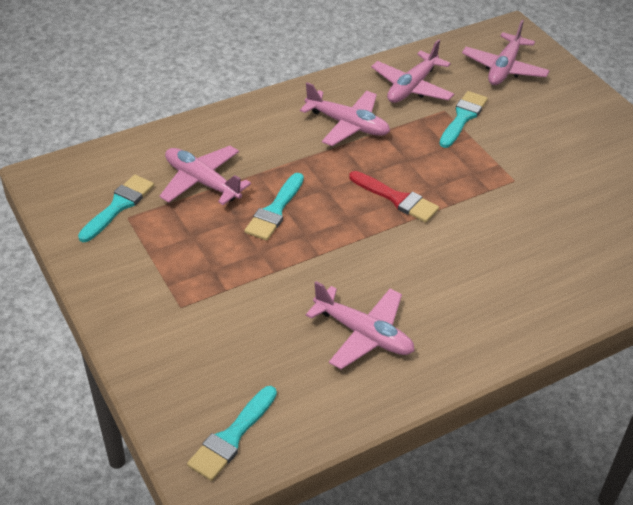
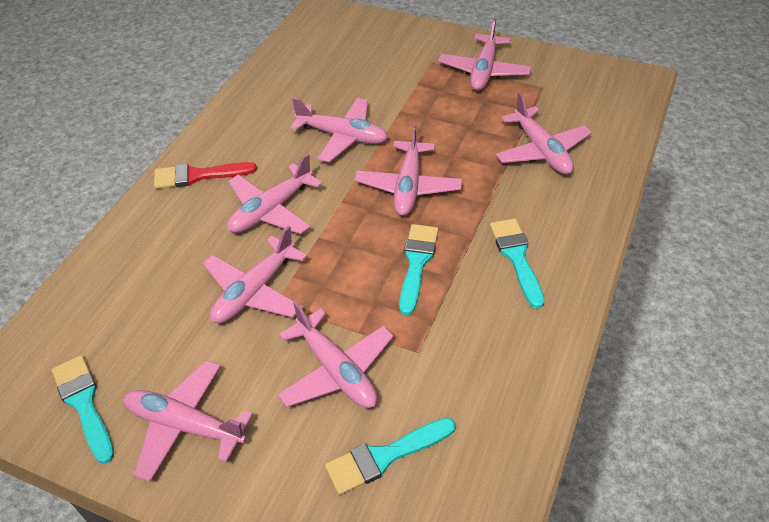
pink plane: [159,146,251,205] [300,82,390,146] [306,281,415,370] [371,39,454,103] [462,20,550,85] = 5 -> [124,360,253,482] [203,225,307,323] [227,153,323,234] [277,301,394,408] [290,98,388,162] [354,123,462,216] [438,18,531,91] [496,92,591,175] = 8

